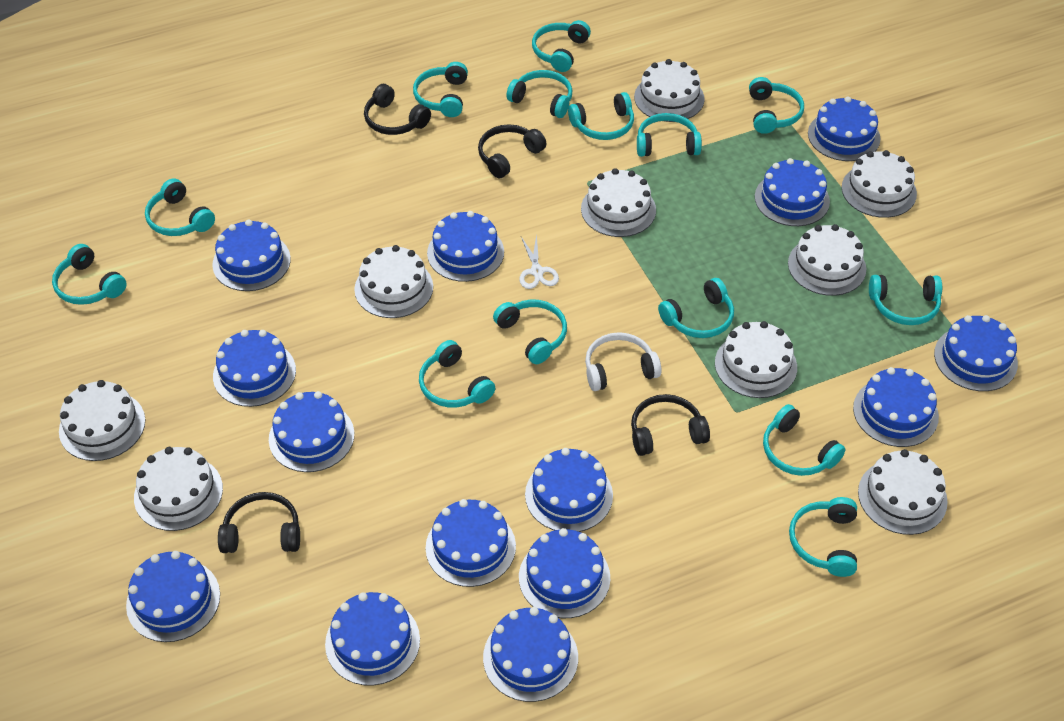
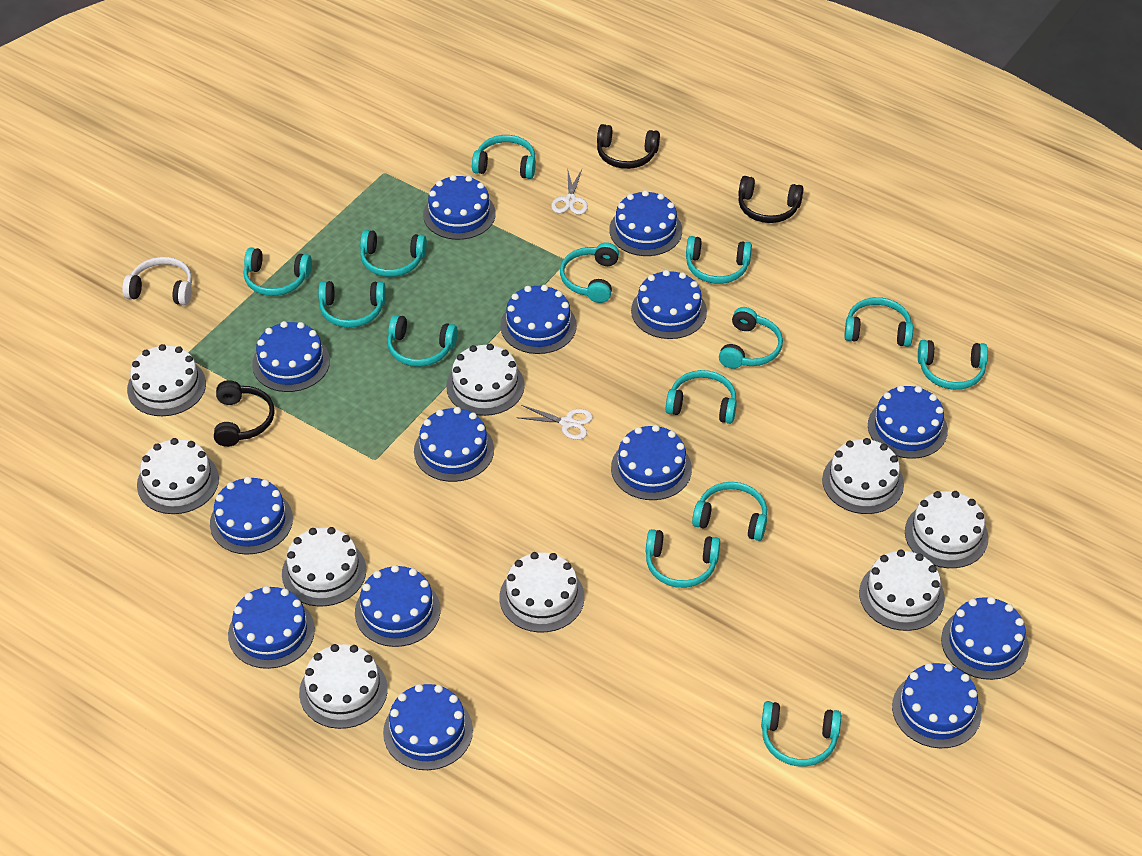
black headphones: [218,492,300,553] [364,84,431,135] [478,124,546,178] [631,394,710,456] = 4 -> [214,380,275,447] [597,124,660,169] [738,176,803,223] = 3
white scissors: [519,234,559,289] = 1 -> [519,405,593,440] [551,169,588,215] = 2

